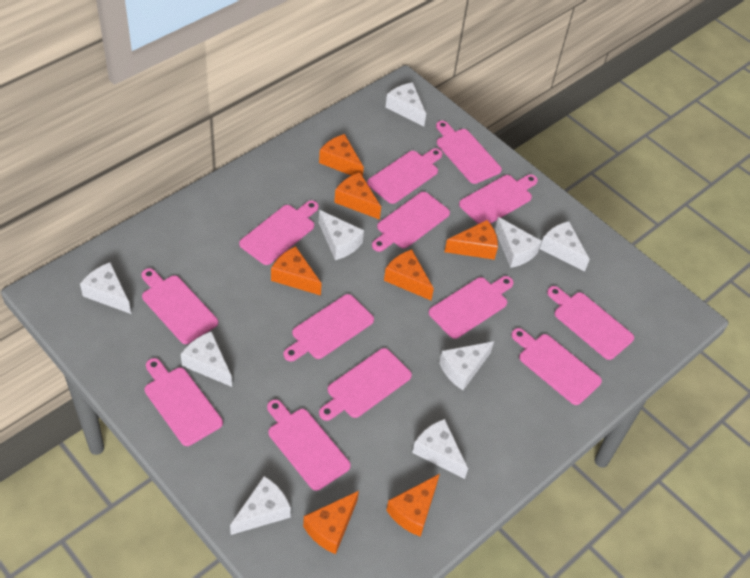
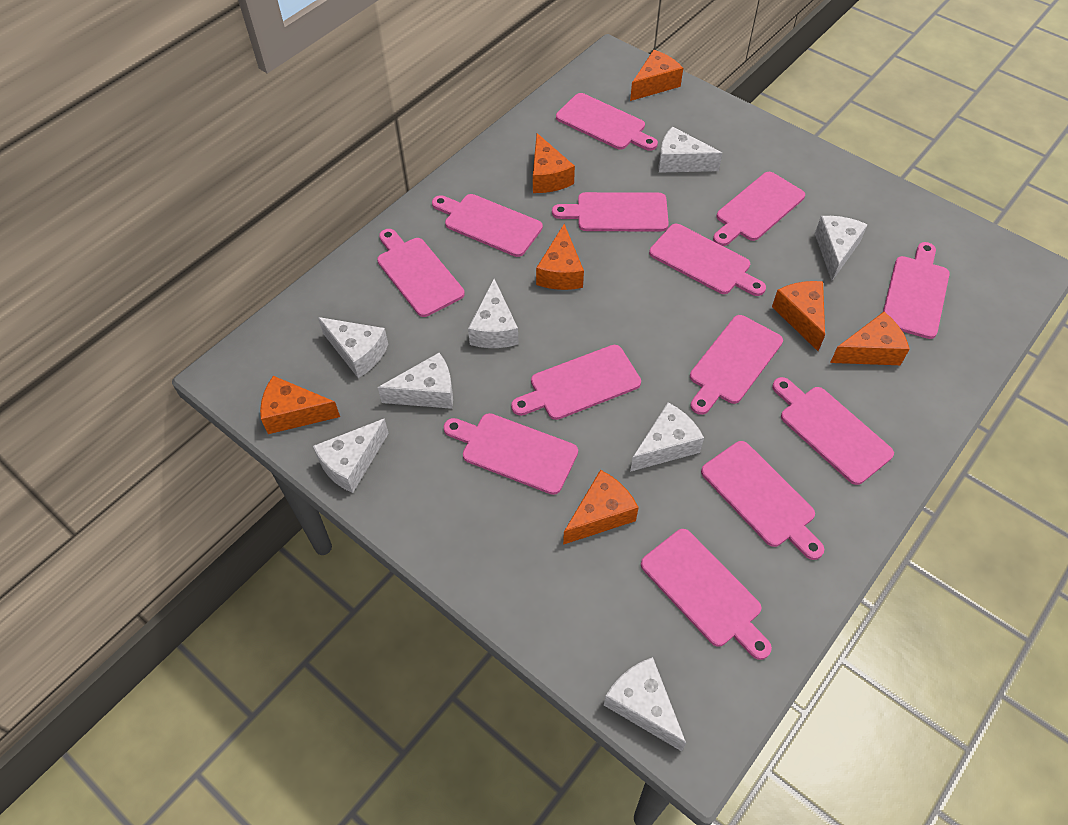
white cheese: [80,262,131,314] [181,331,232,387] [230,476,291,535] [319,210,364,260] [386,82,426,127] [412,419,468,479] [439,341,494,390] [495,217,542,268] [540,221,590,271] = 9 -> [313,418,389,493] [318,317,389,378] [378,353,453,409] [468,279,519,348] [604,657,686,751] [630,403,704,472] [659,127,723,173] [815,216,868,281] = 8

